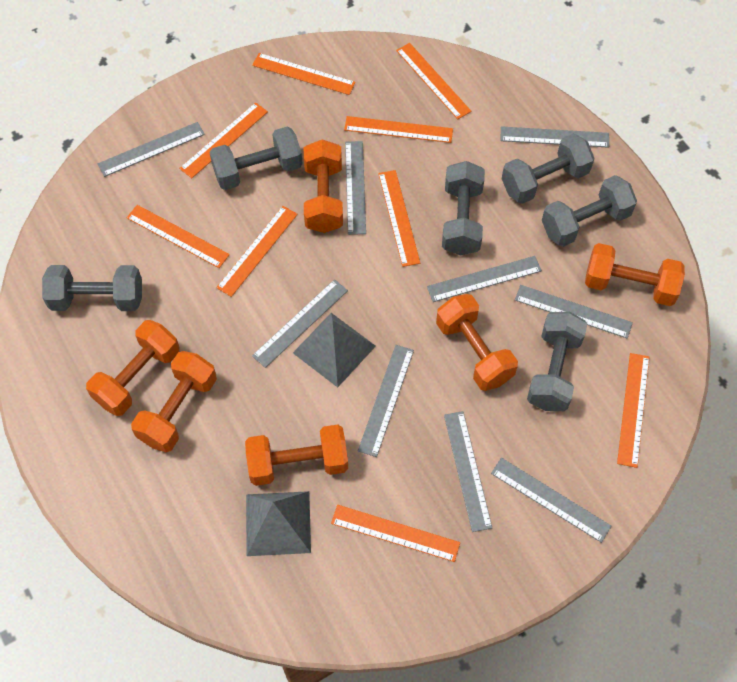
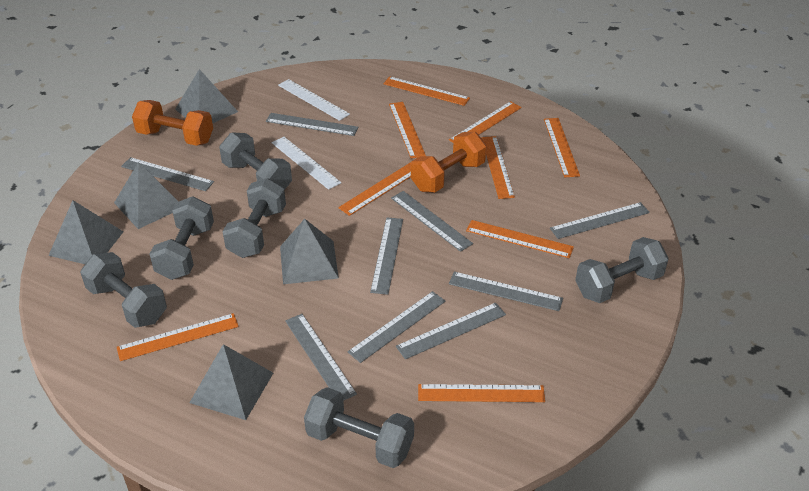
grey pyramid: [246,491,311,556] [293,313,376,387] = 2 -> [48,200,124,264] [114,162,179,229] [175,69,238,123] [189,344,273,420] [280,219,339,284] = 5
orange dumbbell: [86,320,180,416] [131,351,217,452] [245,425,348,486] [304,140,343,233] [436,294,518,391] [585,243,685,306] = 6 -> [132,100,213,146] [411,132,487,193] = 2
white ruler: none = 0 -> [272,137,341,190] [278,79,350,121] = 2

